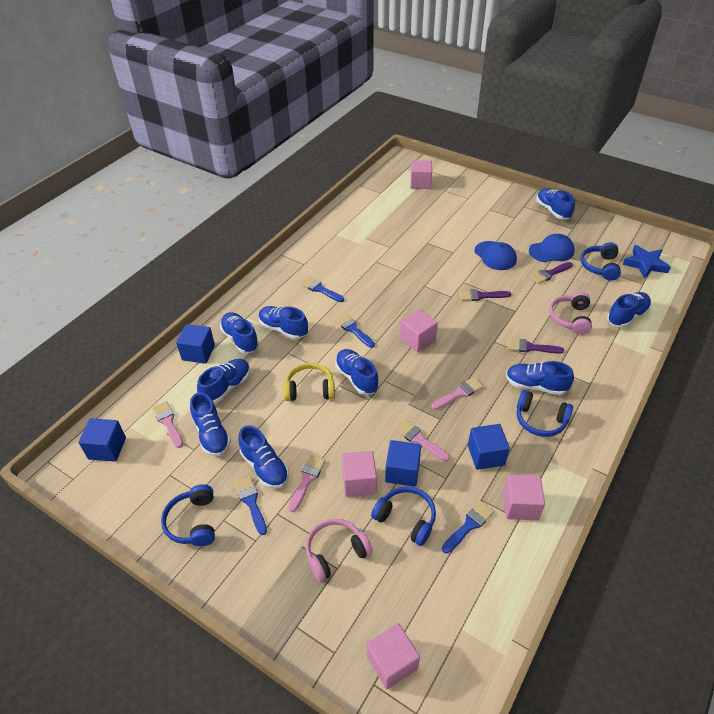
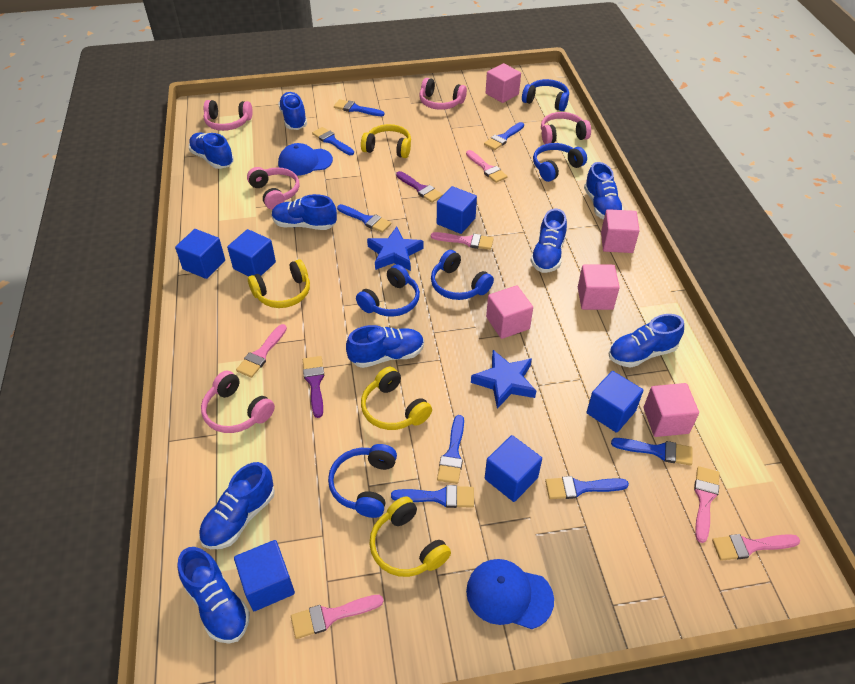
blue brush: [235,476,267,535] [300,276,344,302] [335,313,375,348] [442,501,494,553] = 4 -> [312,127,354,155] [334,99,385,116] [337,204,391,233] [391,485,474,508] [437,415,464,484] [484,122,524,150] [545,476,629,499] [611,438,692,466] = 8
blue cube: [79,418,126,461] [176,324,215,364] [385,440,421,487] [468,424,510,470] = 4 -> [175,229,225,279] [227,229,276,276] [234,540,295,611] [437,186,477,234] [485,435,542,502] [587,371,643,433] = 6
blue headphones: [161,484,215,546] [371,486,436,546] [517,390,573,437] [580,242,621,281] = 4 -> [328,444,397,518] [356,264,420,317] [431,250,494,300] [522,79,569,111] [533,143,587,182] = 5
blue star: [623,245,671,279] = 1 -> [367,227,424,271] [471,350,536,409] = 2
pink brush: [152,401,183,448] [288,455,325,512] [395,420,450,462] [432,377,483,410] = 4 -> [236,324,287,378] [291,595,384,639] [431,232,494,250] [466,150,508,183] [694,466,720,543] [712,534,800,561] = 6
pink headphones: [306,519,373,582] [549,292,592,335] = 2 -> [201,371,275,433] [204,100,253,131] [247,167,299,210] [419,78,467,110] [541,112,591,144] = 5
purple brush: [459,289,511,301] [507,338,564,354] [530,262,573,284] = 3 -> [303,356,324,418] [396,171,443,203] = 2
yellow headphones: [284,363,335,401] = 1 -> [248,259,310,308] [361,124,411,158] [361,367,432,430] [369,496,451,577] = 4

